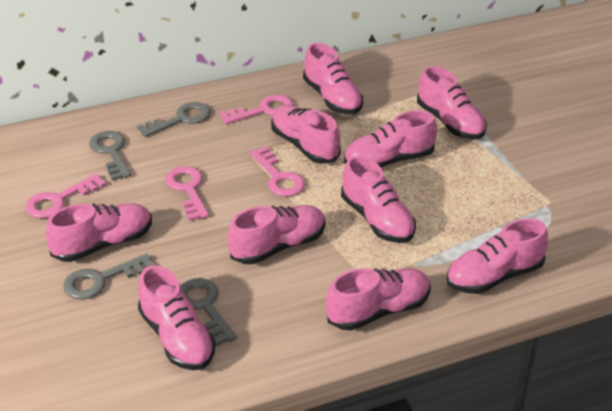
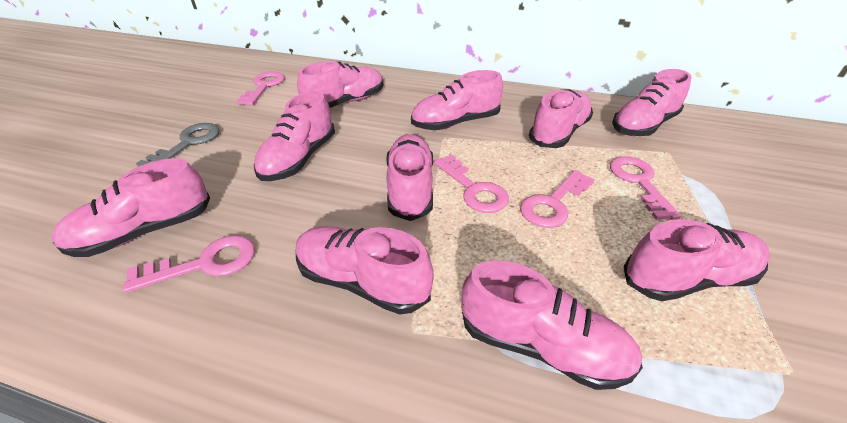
grey key: [63,254,154,300] [89,131,131,181] [137,102,211,137] [181,278,237,346] = 4 -> [136,123,220,167] = 1
pink key: [25,174,106,218] [165,166,209,221] [219,95,294,124] [250,146,305,197] = 4 -> [123,235,255,293] [236,71,285,105] [434,155,509,213] [520,170,595,228] [610,156,681,220] = 5

